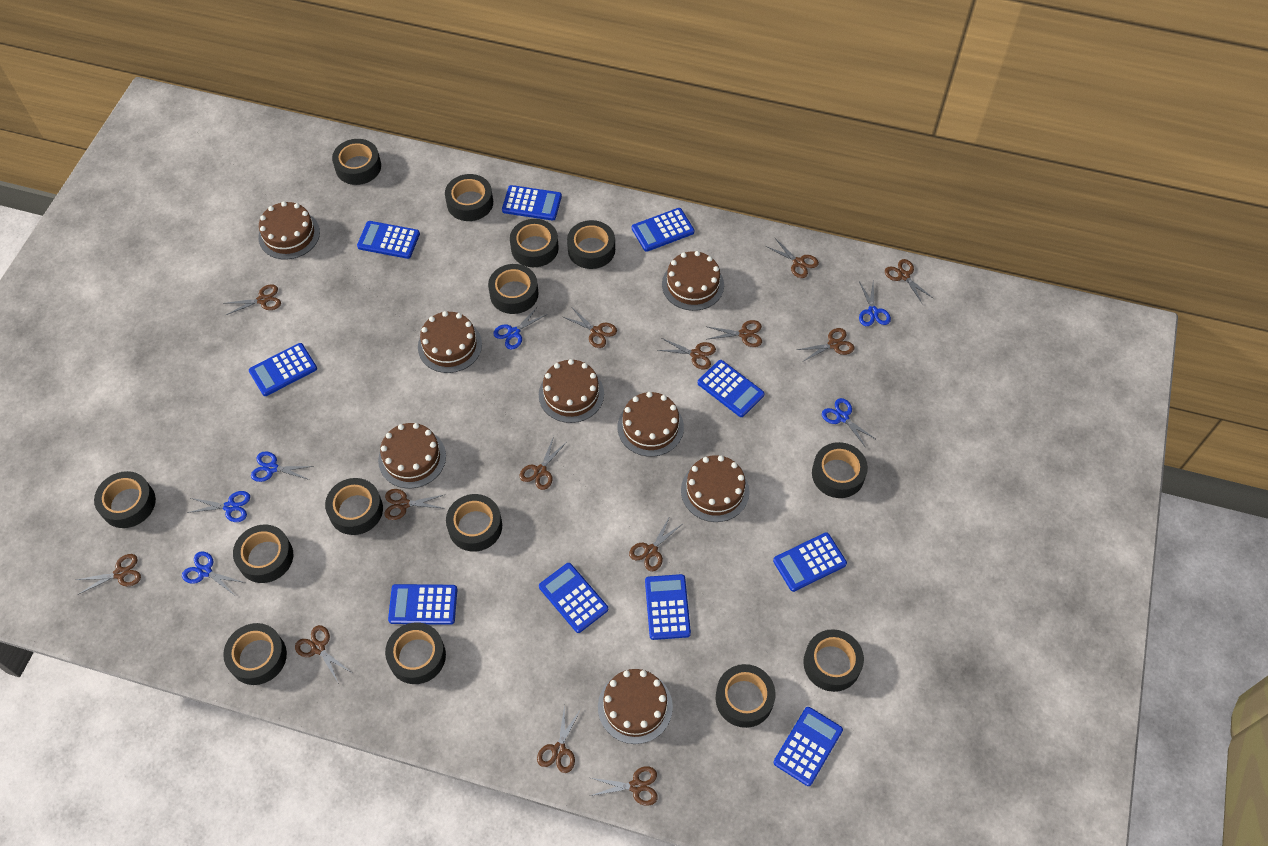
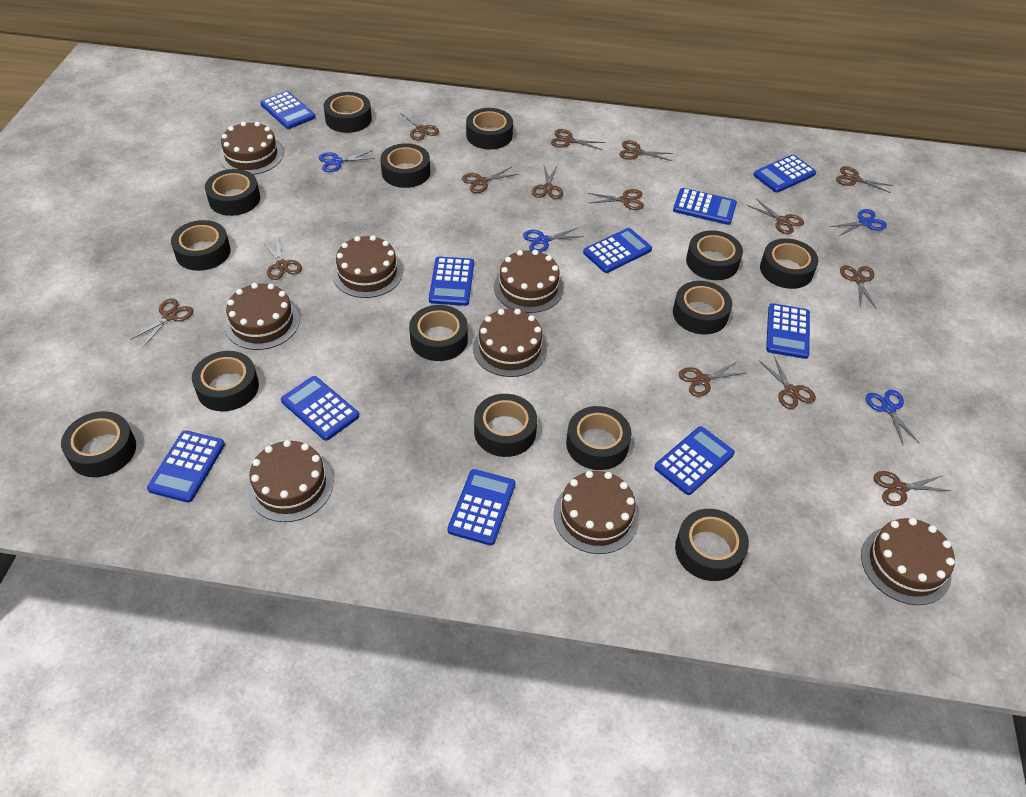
blue scissors: [182,551,245,595] [187,491,250,522] [251,451,314,482] [493,306,548,349] [822,398,877,448] [859,282,891,326] = 6 -> [319,151,376,172] [523,228,584,252] [830,209,887,236] [866,390,920,444] = 4

